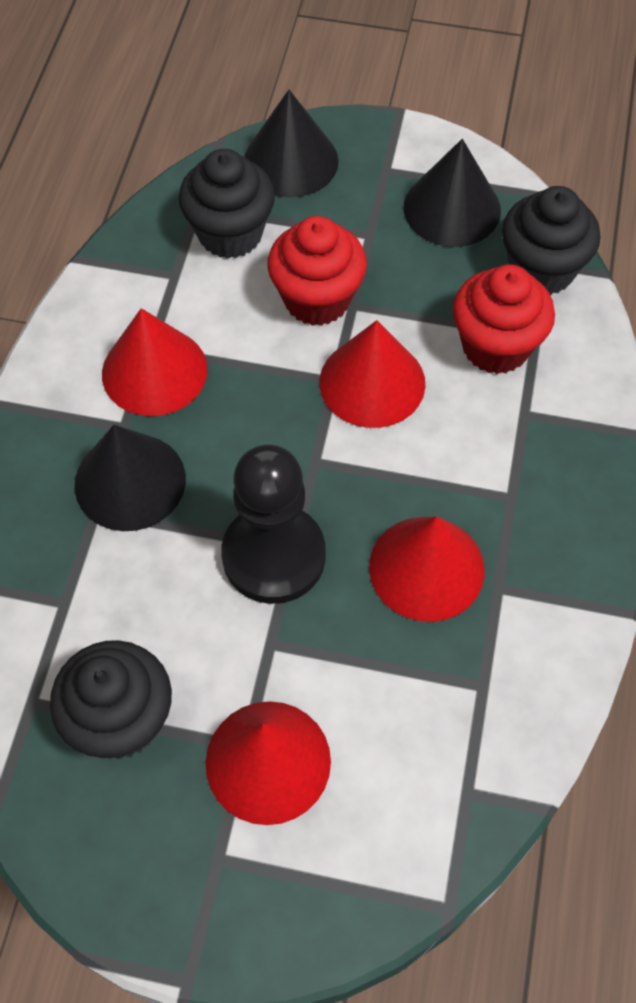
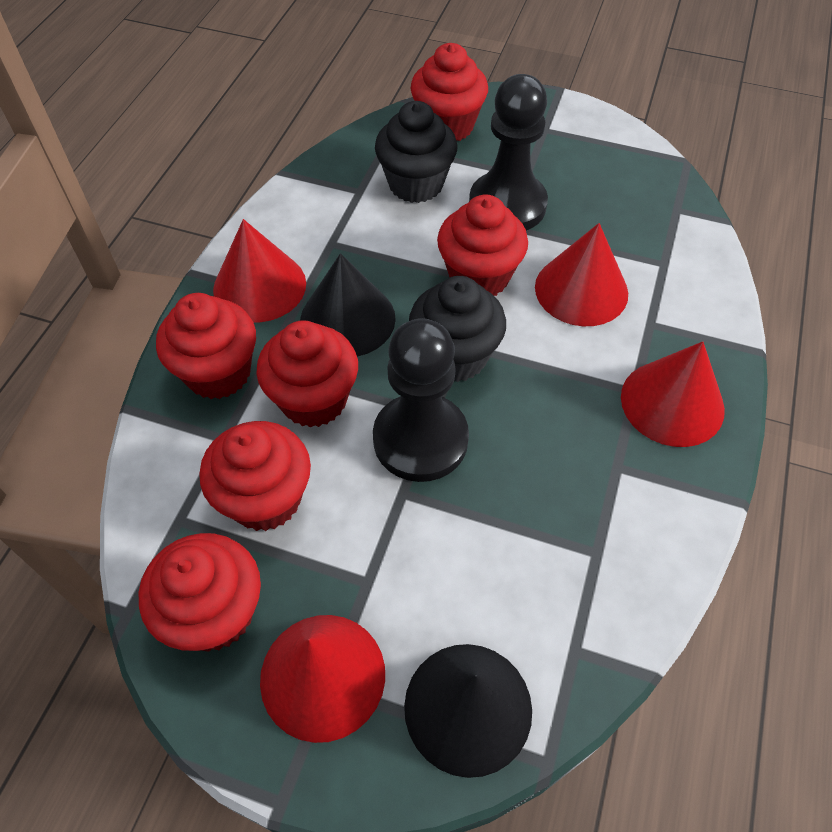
black cone: [75,425,186,531] [244,90,339,197] [404,139,501,247] = 3 -> [300,253,396,356] [404,644,532,778] = 2
black cupcake: [50,640,172,758] [179,149,275,259] [502,186,601,295] = 3 -> [375,101,458,203] [409,276,506,382] = 2
black pawn: [221,444,326,604] = 1 -> [373,318,469,482] [469,74,548,230] = 2
red cupcake: [267,216,367,326] [453,264,555,374] = 2 -> [139,533,261,652] [156,293,256,399] [199,421,311,531] [256,320,358,428] [411,43,488,141] [437,194,528,296] = 6

